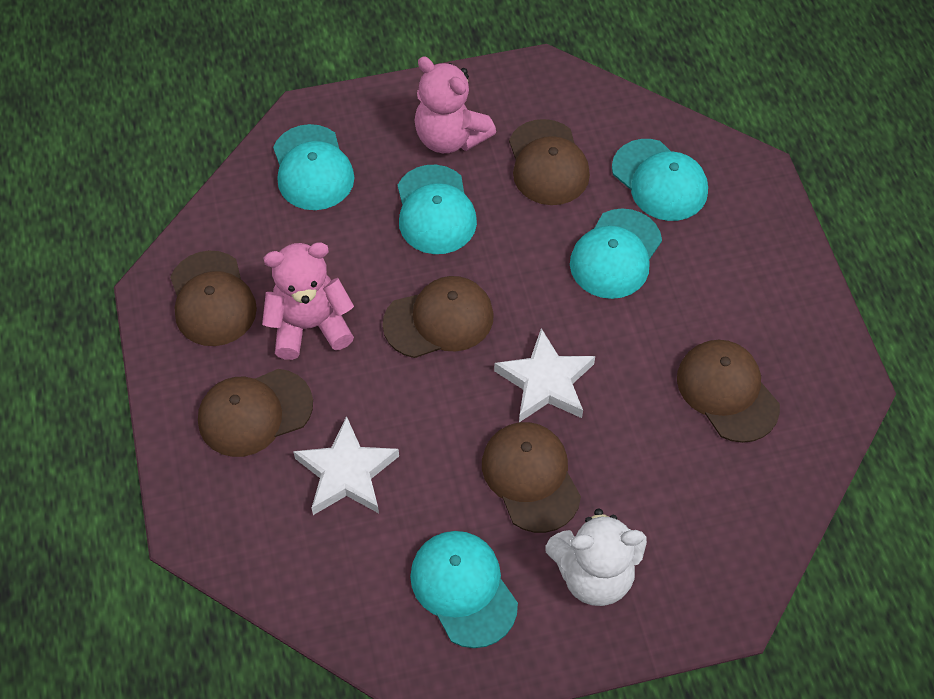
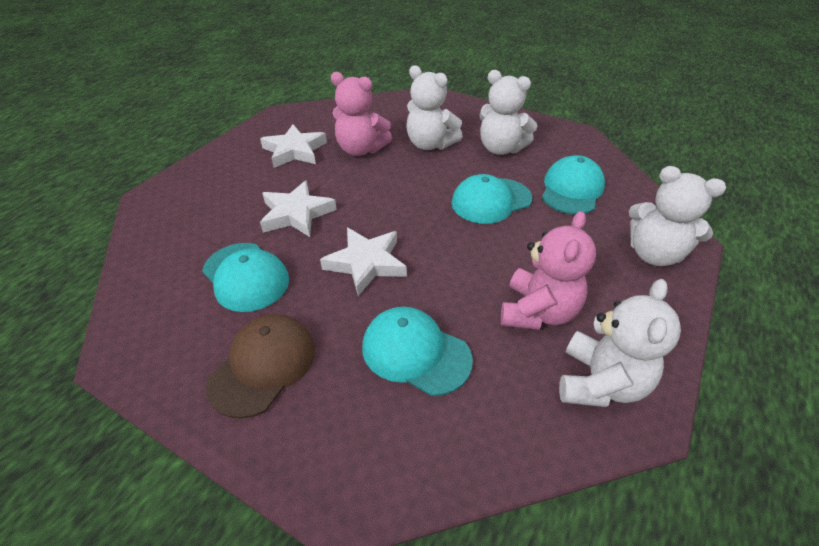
brown cap: [170,251,257,346] [198,369,313,457] [382,276,494,358] [482,422,581,533] [509,119,590,205] [677,340,780,443] = 6 -> [206,314,315,419] = 1
turquoise cap: [273,124,354,210] [398,165,477,254] [410,531,518,648] [570,208,662,299] [612,139,708,221] = 5 -> [202,243,289,312] [362,307,473,396] [451,174,532,224] [542,155,605,214] = 4
white star: [293,416,399,515] [494,328,595,422] = 2 -> [260,124,327,168] [260,181,337,237] [320,228,407,296] = 3
white teddy bear: [545,508,647,606] = 1 -> [406,65,463,150] [479,70,537,155] [559,279,681,407] [629,166,726,266] = 4

